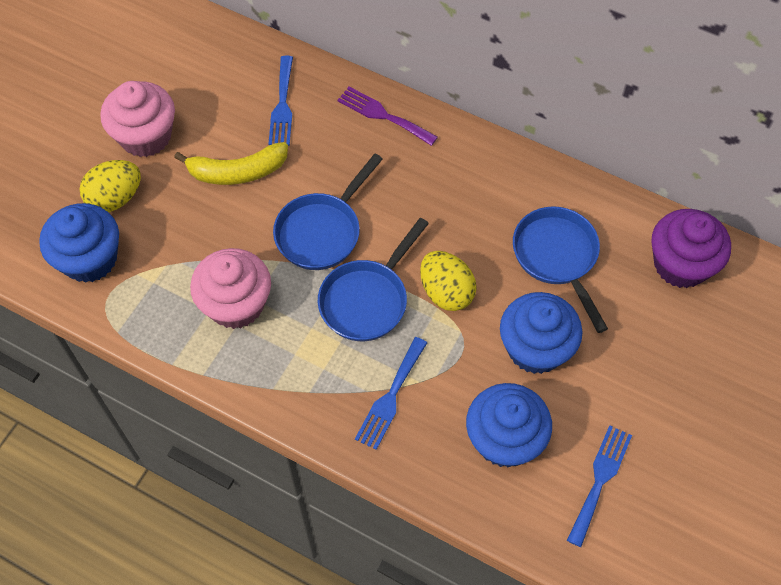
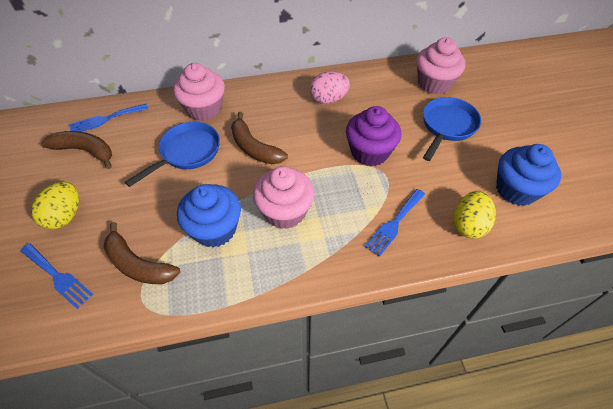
blue cupcake: [39,203,119,283] [466,383,552,467] [500,292,582,374] = 3 -> [177,184,241,248] [496,144,561,206] = 2
blue pan: [273,154,383,270] [318,218,429,341] [513,207,608,333] = 3 -> [125,122,220,187] [423,97,481,161] = 2
brown banana: none = 0 -> [41,131,112,169] [103,222,180,284] [231,112,288,164] = 3
pink cupcake: [100,81,175,157] [190,248,271,329] = 2 -> [173,63,225,121] [253,166,314,229] [416,38,465,95] = 3
pink egg: none = 0 -> [309,72,350,104] = 1
purple fork: [337,87,438,146] = 1 -> none = 0
yellow banana: [174,142,288,185] = 1 -> none = 0

